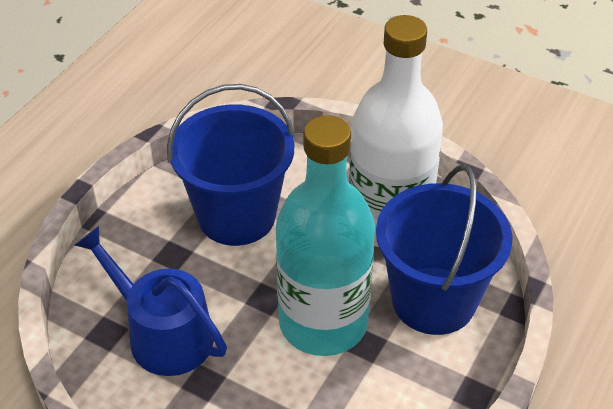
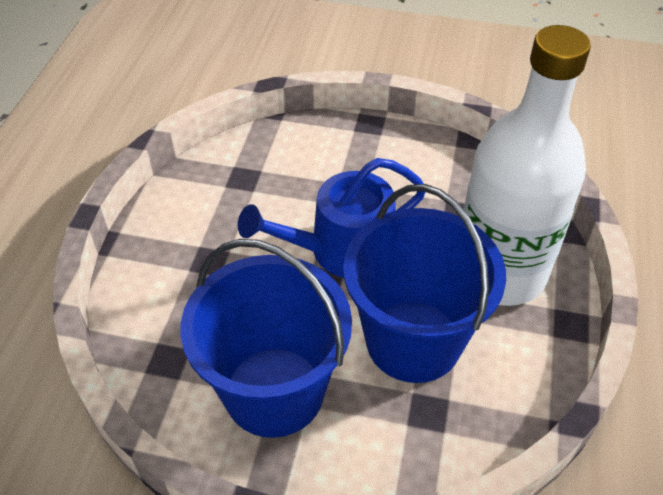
turquoise bottle: [276,115,375,356] = 1 -> none = 0

